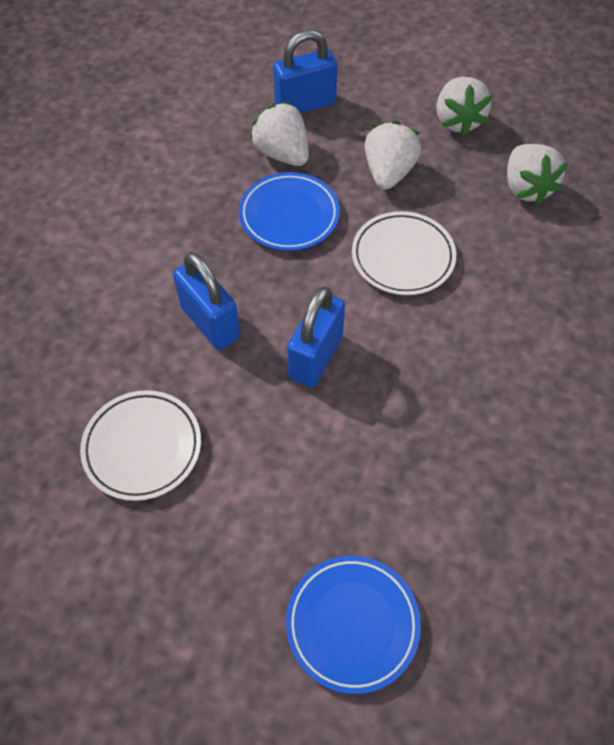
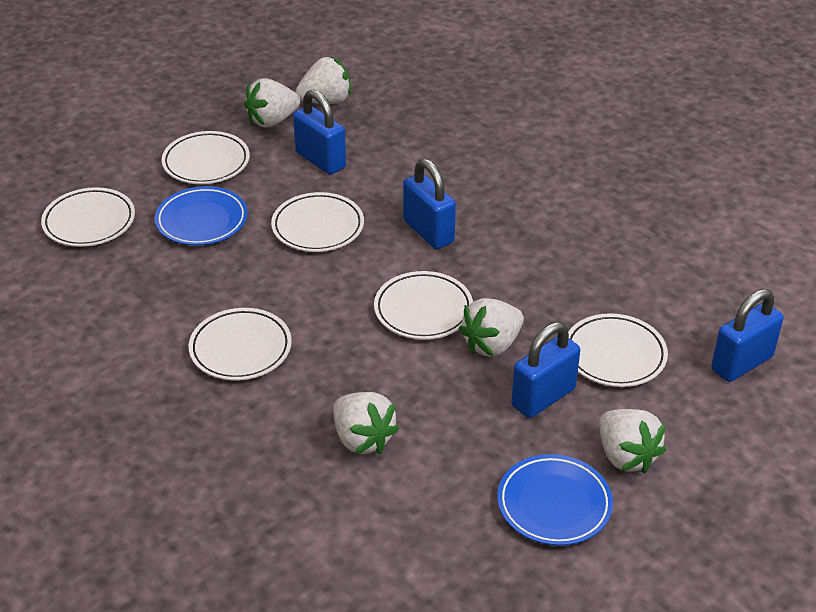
blue padlock: [173,252,240,350] [273,30,338,114] [287,287,345,388] = 3 -> [293,90,346,175] [403,159,456,249] [511,322,580,418] [711,289,783,382] = 4
white plate: [80,390,201,501] [352,211,456,295] = 2 -> [41,187,135,247] [162,131,250,184] [189,308,292,380] [271,192,364,252] [374,271,473,340] [568,313,668,387] = 6
white strawberry: [250,102,309,166] [364,121,421,190] [436,77,492,136] [507,144,568,205] = 4 -> [244,79,300,128] [296,56,351,104] [333,392,400,454] [459,298,524,357] [599,409,666,473] = 5

